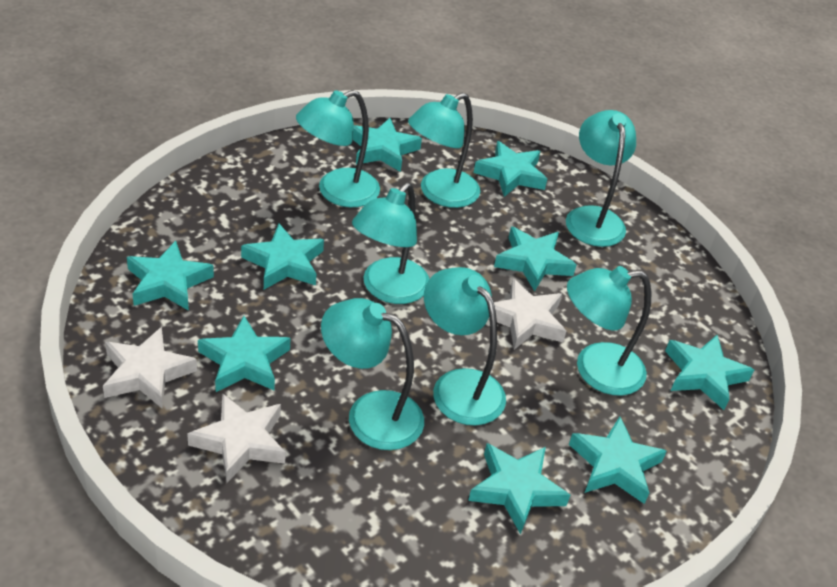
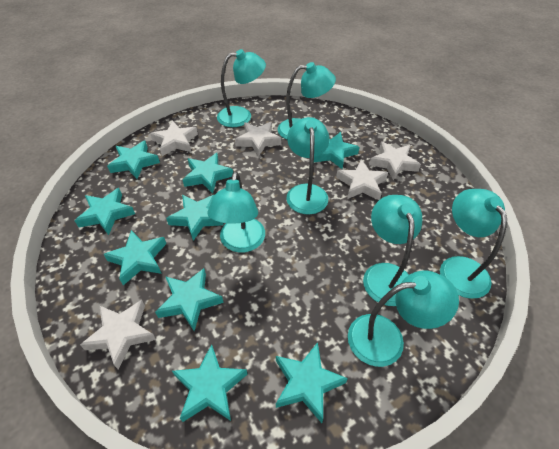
white star: [103,327,197,409] [187,393,286,483] [489,279,566,350] = 3 -> [80,300,156,370] [150,121,198,156] [235,122,282,156] [336,159,388,200] [369,141,421,180] = 5

